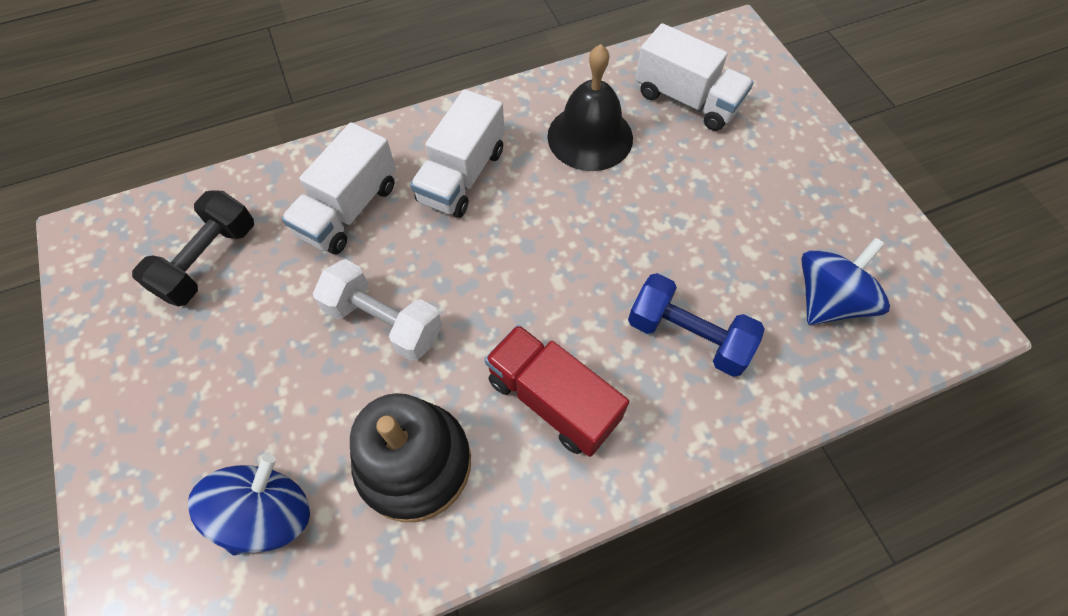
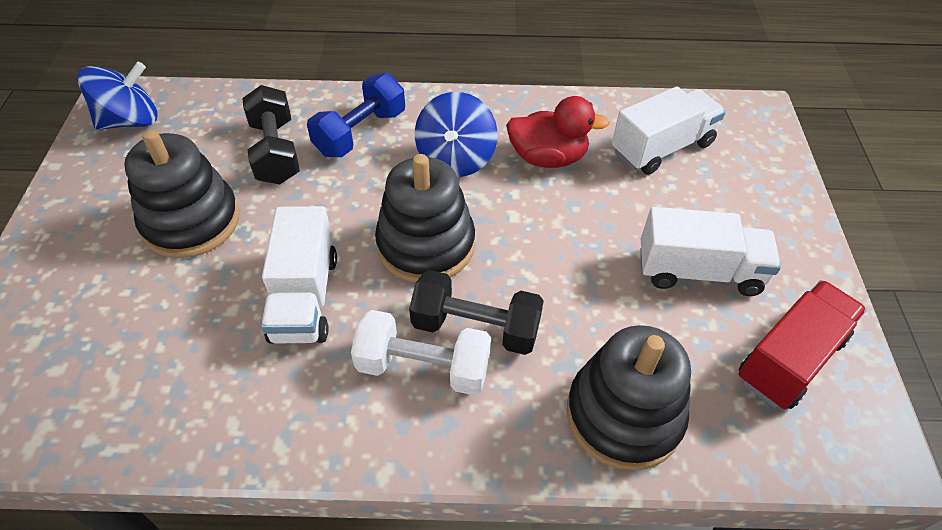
black bell: [547,44,633,171] = 1 -> none = 0
black dumbbell: [132,190,254,307] = 1 -> [242,85,300,185] [409,270,544,355] = 2
black stacking toy: [350,393,471,522] = 1 -> [124,129,239,258] [375,154,475,283] [567,325,691,471] = 3
red duck: none = 0 -> [506,96,610,168] = 1

